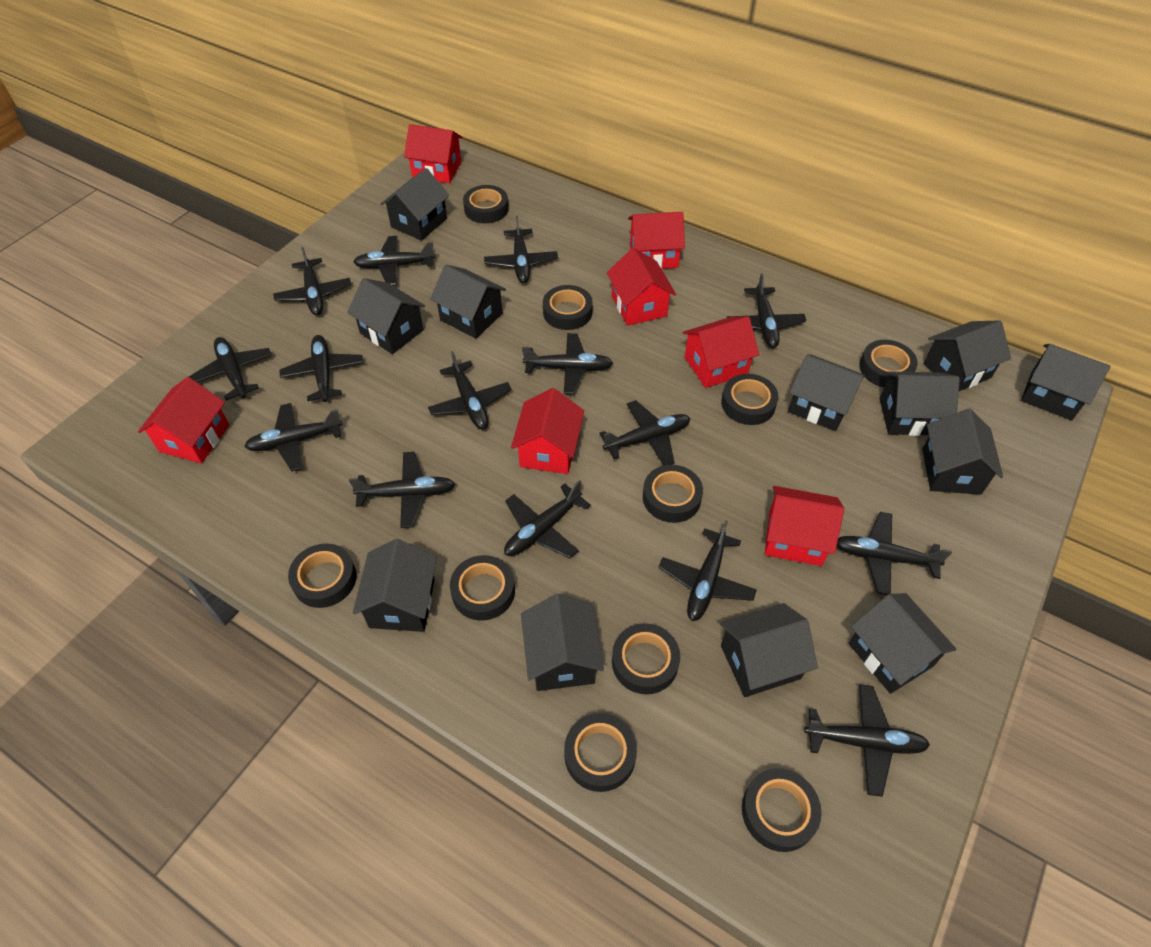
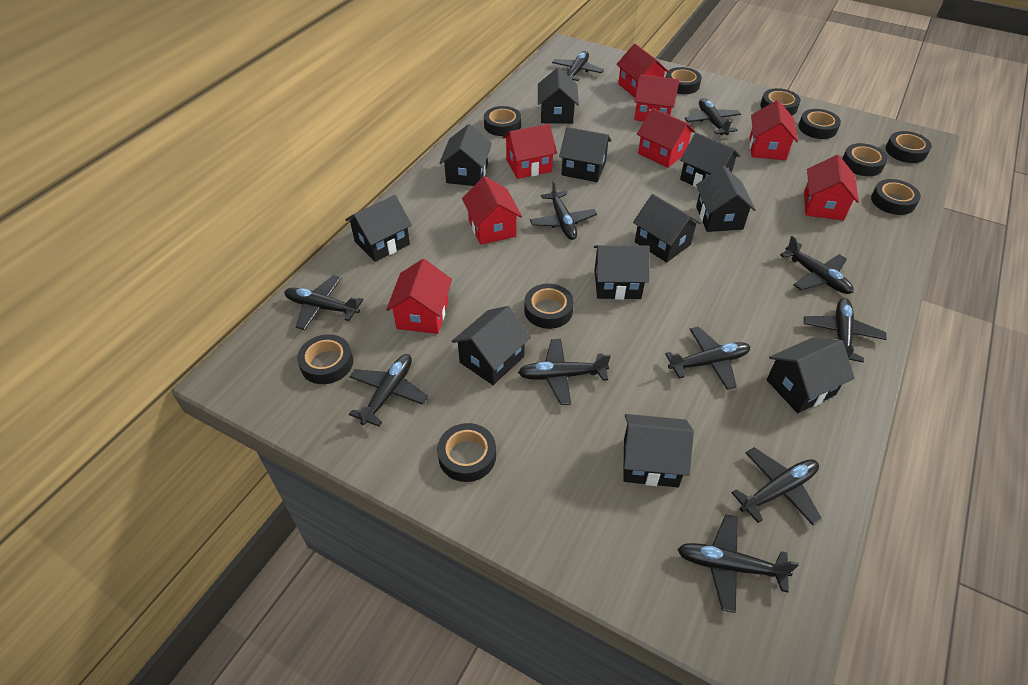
black house: [347,278,425,354] [353,539,437,632] [381,168,449,241] [430,265,506,339] [521,594,604,691] [720,603,818,697] [788,354,866,431] [849,593,957,694] [879,371,960,436] [922,408,1003,495] [924,320,1011,391] [1021,344,1111,421] = 12 -> [345,195,412,262] [439,124,492,186] [451,306,531,385] [538,68,579,124] [559,127,612,182] [594,245,650,300] [623,414,694,487] [633,194,701,263] [680,133,740,188] [696,166,756,232] [767,338,855,413] = 11
black plane: [189,337,272,401] [244,403,343,471] [273,247,351,315] [279,335,363,402] [349,452,455,528] [353,236,436,285] [428,351,512,430] [484,216,558,283] [504,480,591,558] [522,333,613,394] [599,400,690,466] [658,520,757,621] [727,273,806,348] [804,684,930,797] [837,512,952,595] = 15 -> [284,275,363,330] [349,354,428,427] [518,339,611,405] [530,180,597,240] [552,51,604,81] [665,326,750,390] [677,514,799,613] [684,98,741,135] [731,447,822,525] [780,236,854,294] [804,298,887,362] = 11
red house: [138,377,229,463] [404,124,463,183] [511,388,584,474] [607,248,676,326] [628,212,685,269] [683,316,759,388] [765,486,844,566] = 7 -> [386,259,452,334] [462,176,522,245] [503,124,557,179] [616,44,669,98] [634,74,679,121] [637,108,696,168] [750,100,798,160] [804,155,859,221] = 8

